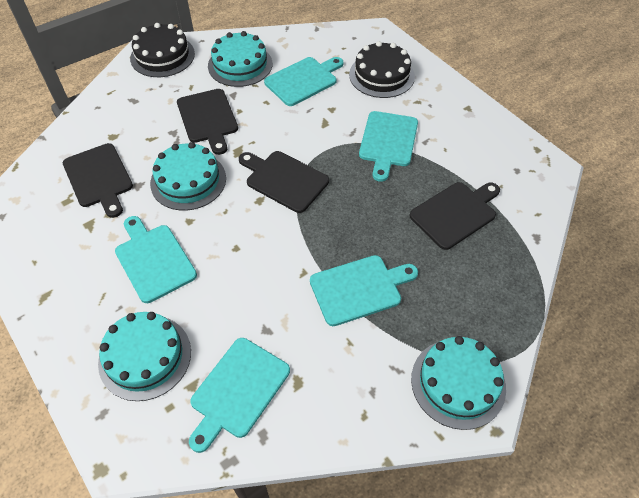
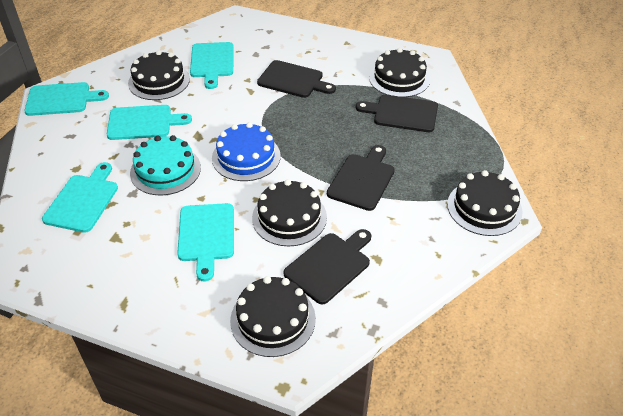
black cake: [130,23,195,77] [349,41,415,98] = 2 -> [128,50,190,100] [230,276,316,357] [252,179,327,246] [369,48,430,97] [447,170,523,236] = 5
blue cake: none = 0 -> [212,122,281,181] = 1
turquoise cake: [98,312,191,401] [150,142,226,211] [208,31,272,87] [411,336,506,430] = 4 -> [130,135,201,195] = 1

